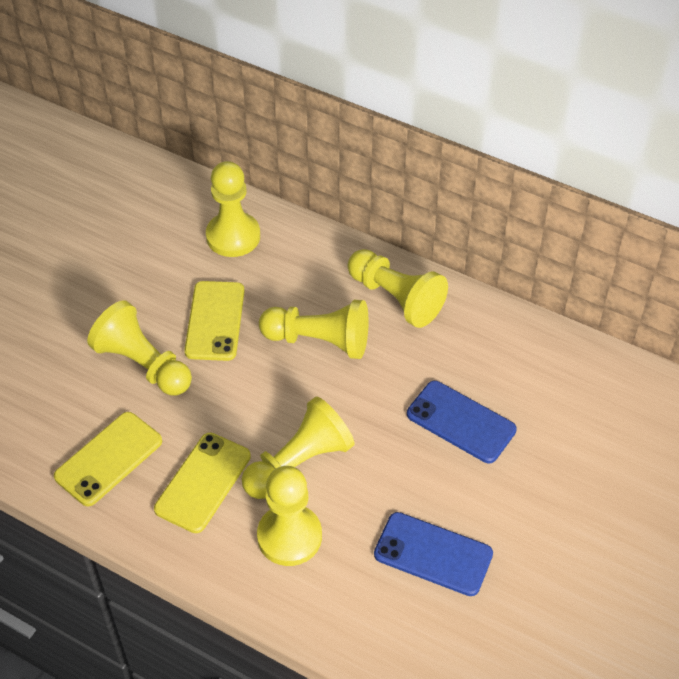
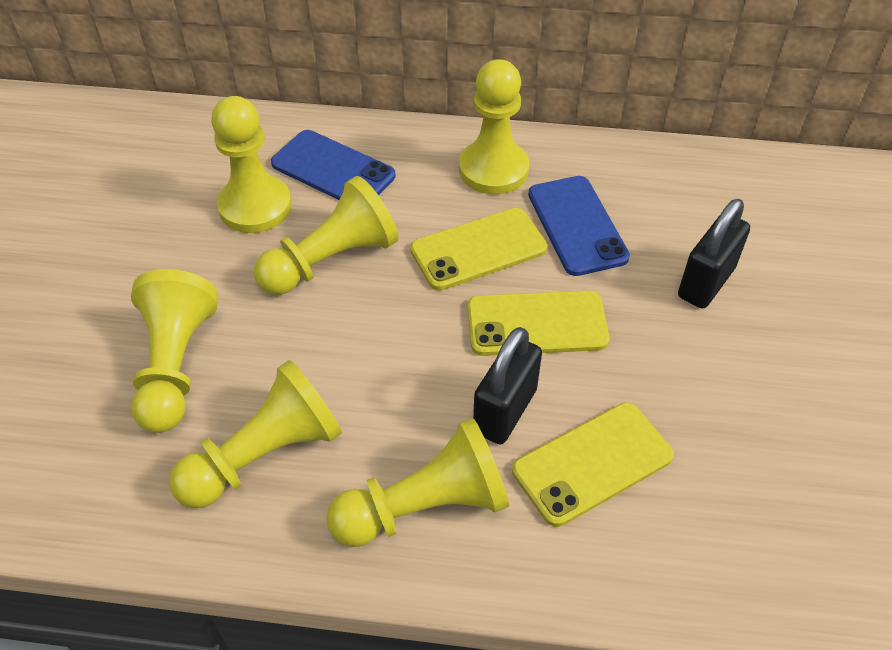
black padlock: none = 0 -> [473,327,542,445] [678,199,750,308] = 2

